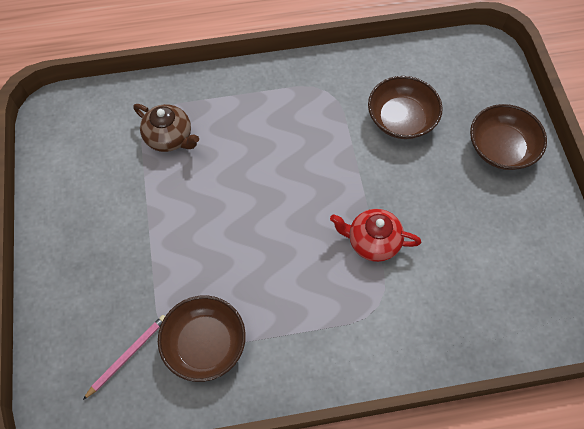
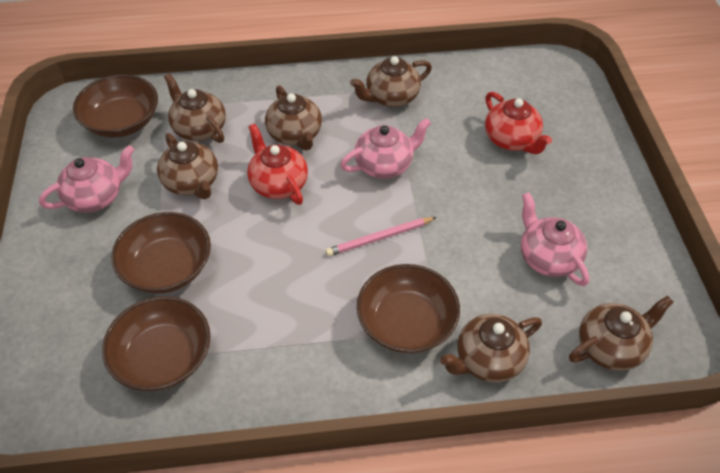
brown bowl: [158,295,246,382] [368,76,443,139] [470,104,547,170] = 3 -> [73,74,158,138] [102,296,211,391] [112,212,211,293] [357,264,460,354] = 4
brown teapot: [133,104,199,152] = 1 -> [157,133,218,199] [164,74,226,143] [265,86,322,150] [350,56,432,107] [440,314,542,383] [569,296,673,371] = 6
pink teapot: none = 0 -> [39,145,135,212] [340,118,431,179] [521,192,589,286] = 3
red teapot: [330,209,421,262] = 1 -> [247,124,308,205] [485,92,552,154] = 2

